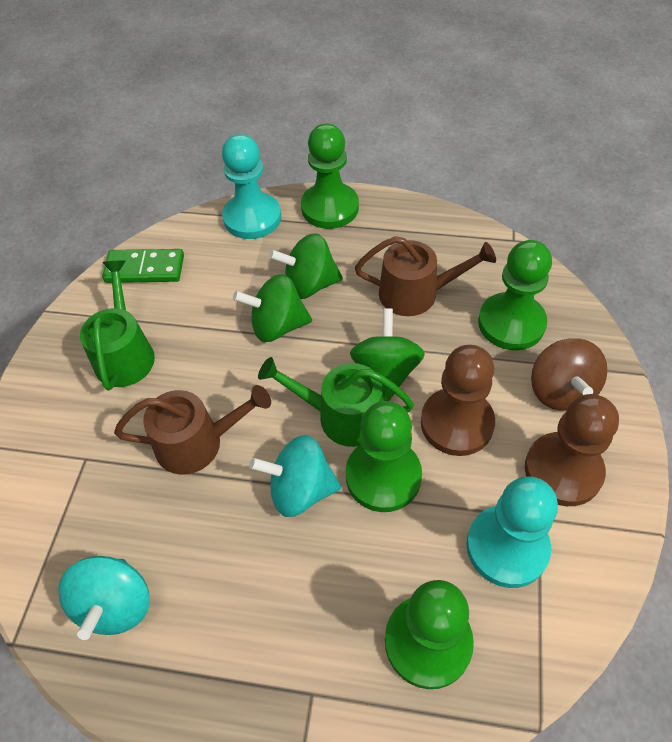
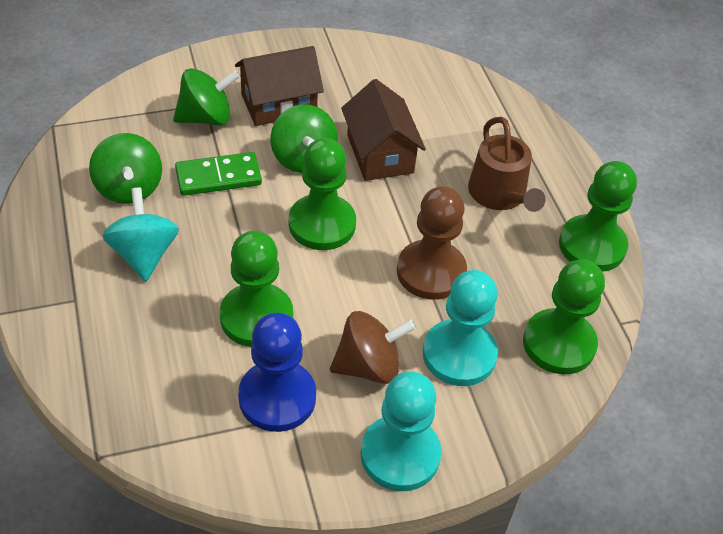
blue pawn: none = 0 -> [238,313,316,432] = 1
brown house: none = 0 -> [235,46,324,126] [341,79,426,181] = 2
brown pawn: [421,345,495,456] [525,394,619,506] = 2 -> [397,186,467,300] = 1
brown watering can: [114,385,271,475] [355,236,496,316] = 2 -> [468,117,546,212] = 1
green watering can: [80,261,155,390] [258,357,414,447] = 2 -> none = 0
turquoise spinning top: [58,556,149,640] [249,435,341,517] = 2 -> [103,188,179,281] = 1

